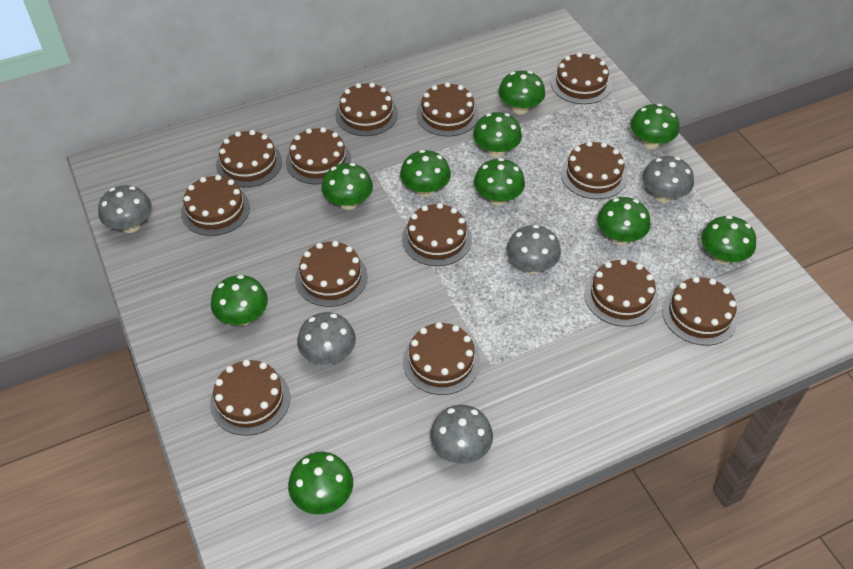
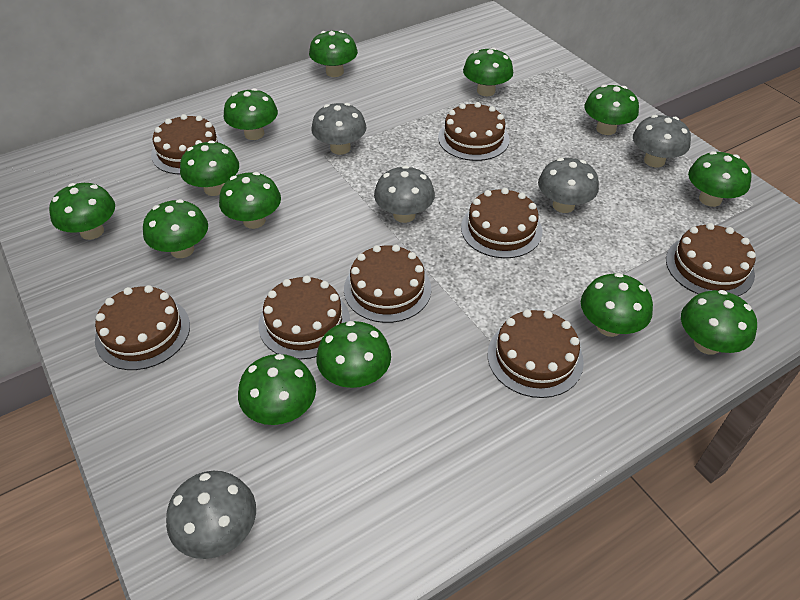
brown cake: [181,175,250,236] [210,360,290,436] [216,130,282,187] [286,127,351,184] [295,241,368,307] [336,83,398,136] [402,203,472,266] [403,322,480,395] [416,82,479,137] [551,52,612,104] [561,141,627,199] [584,259,658,327] [662,277,738,346] = 13 -> [95,285,190,370] [151,114,225,174] [258,275,350,359] [344,245,431,323] [438,102,510,161] [461,188,542,258] [488,309,584,398] [666,223,756,296] = 8
green mushroom: [211,275,268,326] [288,452,353,515] [321,163,373,210] [400,150,451,197] [473,112,522,158] [474,158,525,205] [498,71,545,114] [597,197,651,245] [630,104,680,149] [701,215,756,265] = 10 -> [49,183,115,240] [143,199,208,258] [180,140,239,196] [219,172,281,229] [223,88,278,140] [238,354,316,425] [309,30,358,77] [316,321,391,388] [463,47,513,96] [581,273,653,337] [584,84,639,135] [681,290,757,355] [688,151,751,207] = 13

